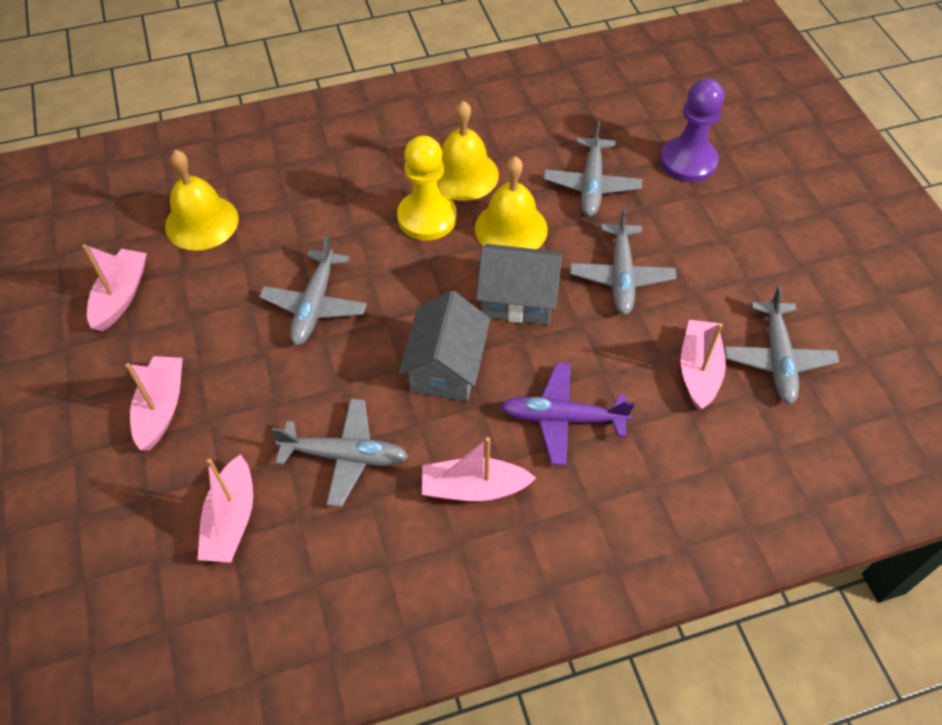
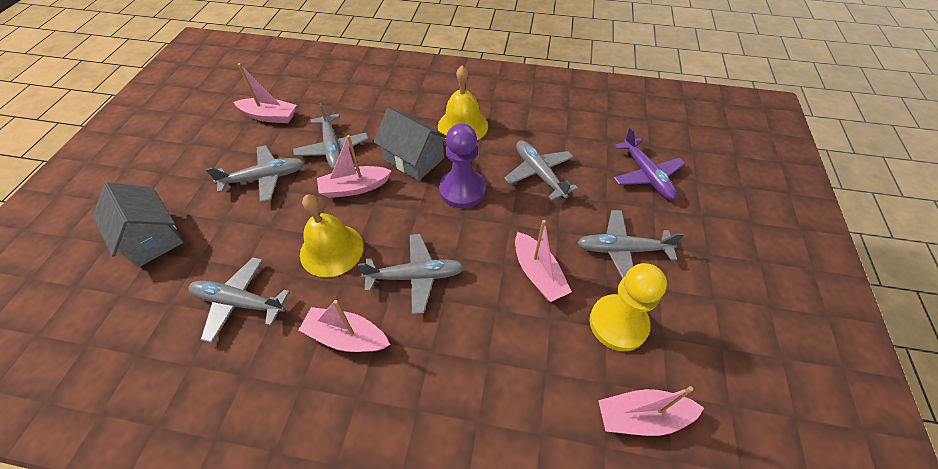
grey plane: [259,235,367,345] [271,398,408,507] [543,121,642,217] [570,207,676,315] [724,285,839,405] = 5 -> [189,257,290,343] [206,145,305,203] [293,103,368,169] [357,234,464,314] [504,141,578,201] [577,210,684,279] = 6
yellow bell: [165,150,239,251] [436,101,499,201] [475,156,548,249] = 3 -> [300,194,364,277] [438,65,488,140] = 2

